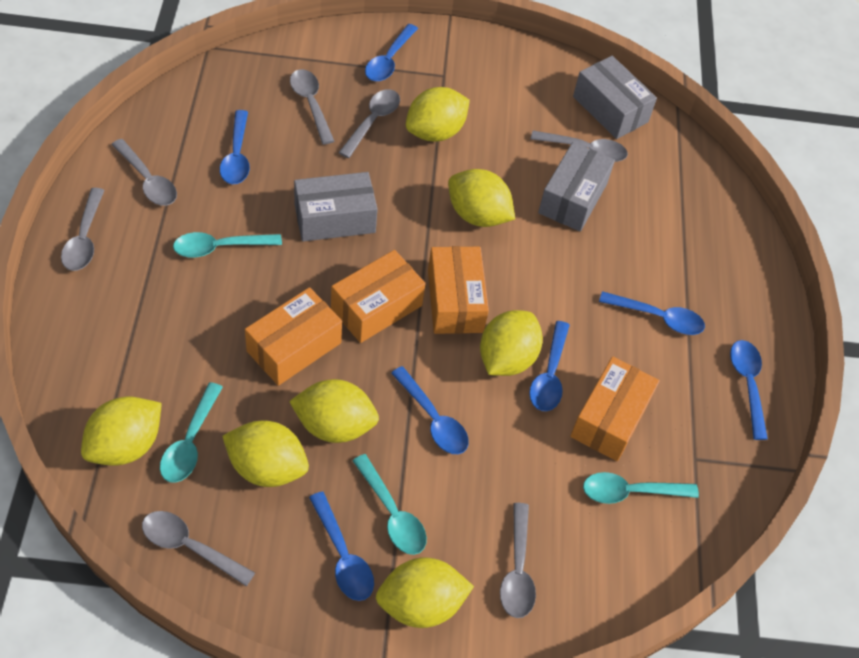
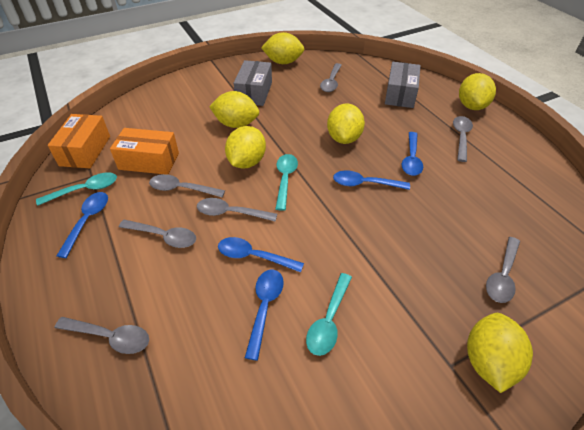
blue spoon: [220,110,250,184] [309,492,374,601] [365,24,418,81] [391,366,469,454] [529,321,570,411] [599,291,705,335] [730,340,768,440] = 7 -> [56,192,108,258] [218,237,304,272] [245,270,284,361] [333,170,410,190] [402,132,423,176] = 5
grey box: [294,172,378,242] [538,142,615,232] [573,56,657,139] = 3 -> [234,60,272,106] [385,62,421,108] = 2
orange box: [245,287,342,386] [331,250,425,343] [428,246,489,334] [570,357,660,461] = 4 -> [48,114,110,168] [110,128,179,175] = 2
turquoise spoon: [160,382,223,483] [173,232,282,258] [352,454,427,555] [583,472,699,504] = 4 -> [36,172,117,206] [275,154,298,211] [306,273,352,356] = 3
yellow lemon: [81,396,162,466] [222,421,309,487] [289,379,379,443] [376,557,474,628] [406,87,470,142] [448,169,515,227] [480,310,543,376] = 7 -> [209,91,259,128] [225,126,266,169] [261,32,304,64] [327,103,365,144] [459,73,496,110] [467,313,533,393] = 6

